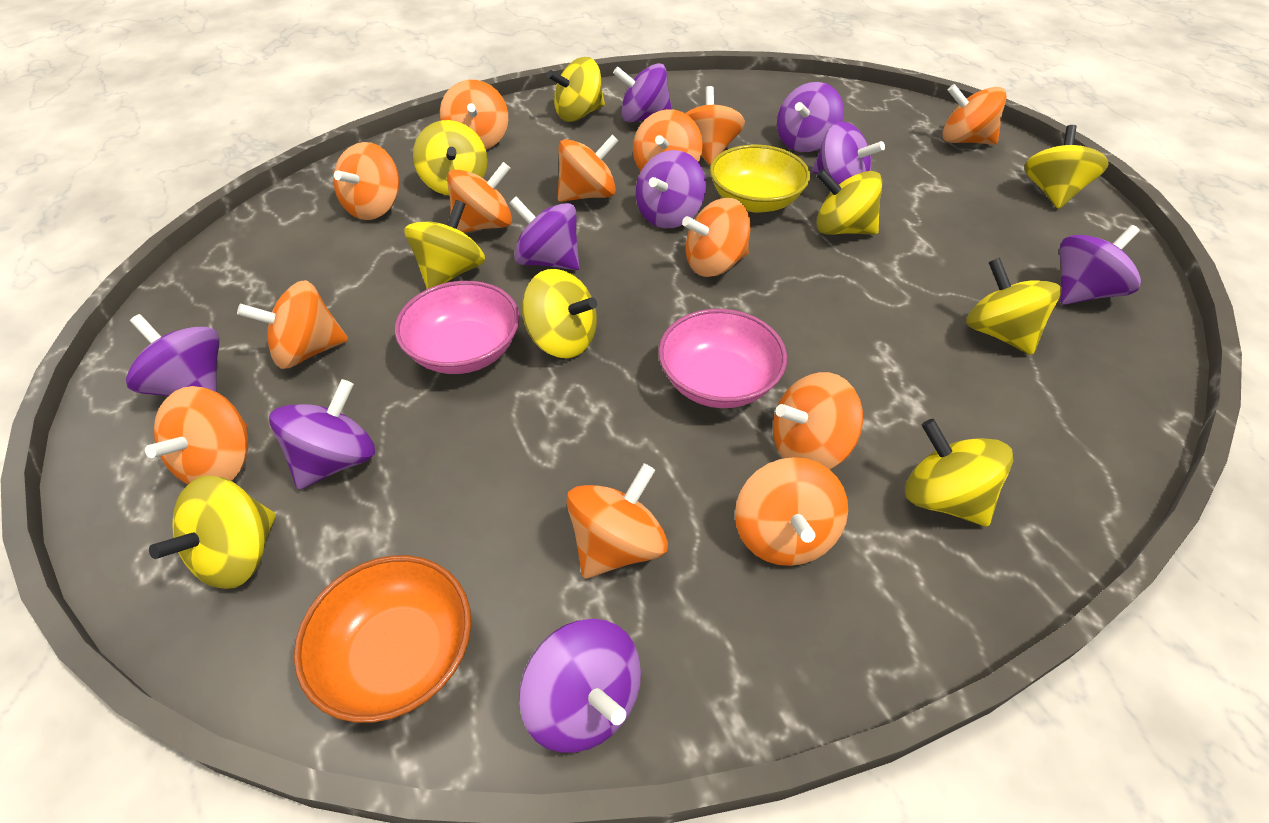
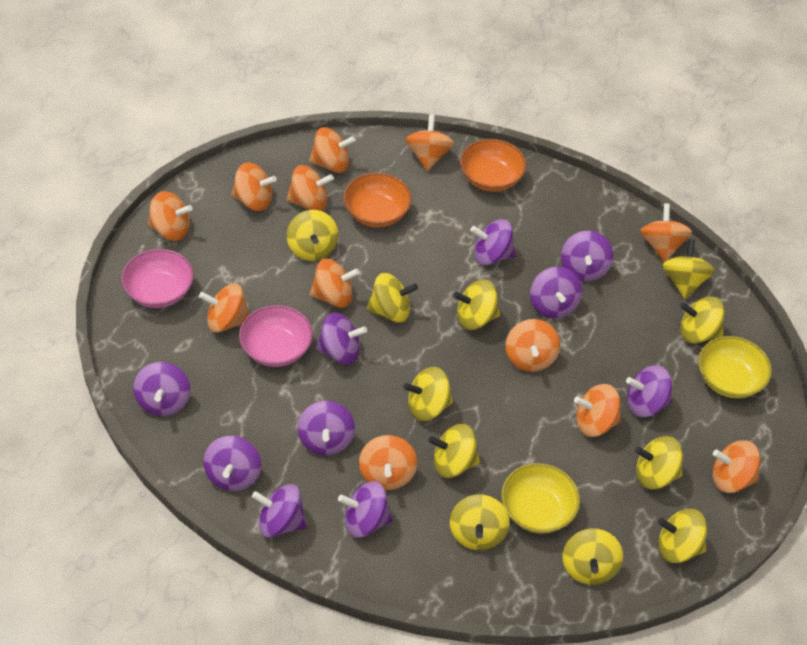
orange bowl: [294,555,471,723] = 1 -> [344,173,412,227] [460,139,526,192] = 2
orange spinning top: [145,386,248,484] [237,280,348,369] [333,142,399,220] [440,80,508,149] [447,162,512,233] [558,134,619,202] [566,463,668,579] [633,109,703,171] [682,198,751,277] [685,86,745,165] [735,457,848,566] [773,372,863,469] [943,84,1007,145] = 13 -> [148,191,193,241] [199,283,249,333] [231,162,277,211] [286,165,334,211] [309,127,356,173] [310,259,360,308] [359,435,417,490] [405,114,454,171] [505,319,560,372] [574,384,621,437] [640,204,692,262] [712,440,760,493] = 12
purple spinning top: [126,314,220,396] [269,379,375,490] [509,197,580,270] [519,619,641,753] [613,63,672,122] [636,150,706,228] [777,82,844,152] [812,121,885,185] [1060,225,1141,305] = 9 -> [133,362,190,416] [203,436,261,491] [252,484,307,538] [297,401,355,455] [316,313,367,365] [338,481,393,538] [470,219,516,265] [530,267,582,318] [561,231,613,281] [626,365,672,417] = 10
yellow bowl: [710,144,810,213] = 1 -> [501,463,580,533] [698,336,772,398] = 2
yellow spinning top: [149,475,276,589] [404,200,485,289] [413,120,488,195] [522,269,597,358] [547,57,605,122] [816,169,882,235] [905,419,1013,527] [966,258,1062,355] [1024,125,1109,209] = 9 -> [287,210,338,261] [367,273,418,322] [403,367,453,421] [428,424,480,478] [450,494,509,550] [453,280,500,330] [562,528,623,585] [635,436,683,489] [658,509,707,563] [662,239,715,299] [680,296,724,344] = 11

